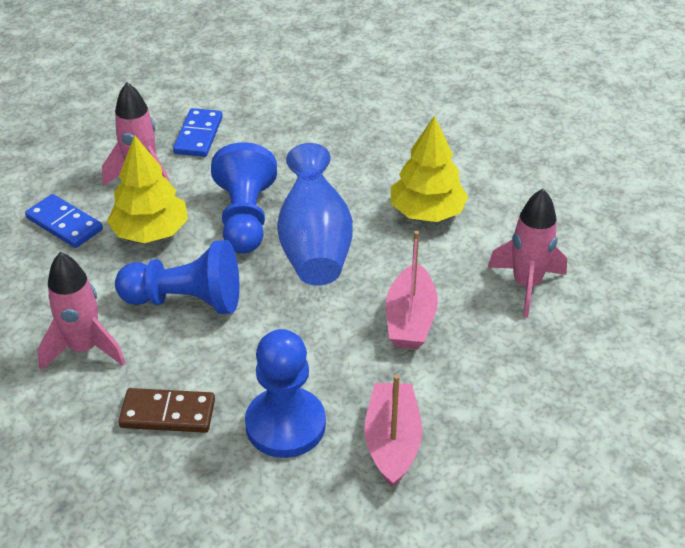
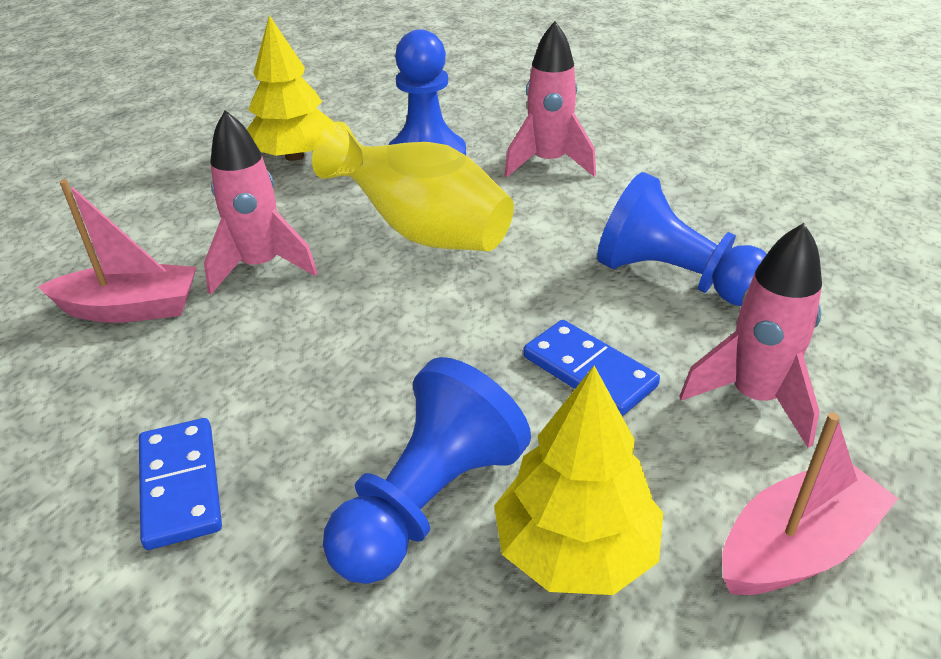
blue vase: [277,143,353,286] = 1 -> none = 0
brown domino: [118,388,215,433] = 1 -> none = 0
yellow vase: none = 0 -> [312,121,514,251] = 1

